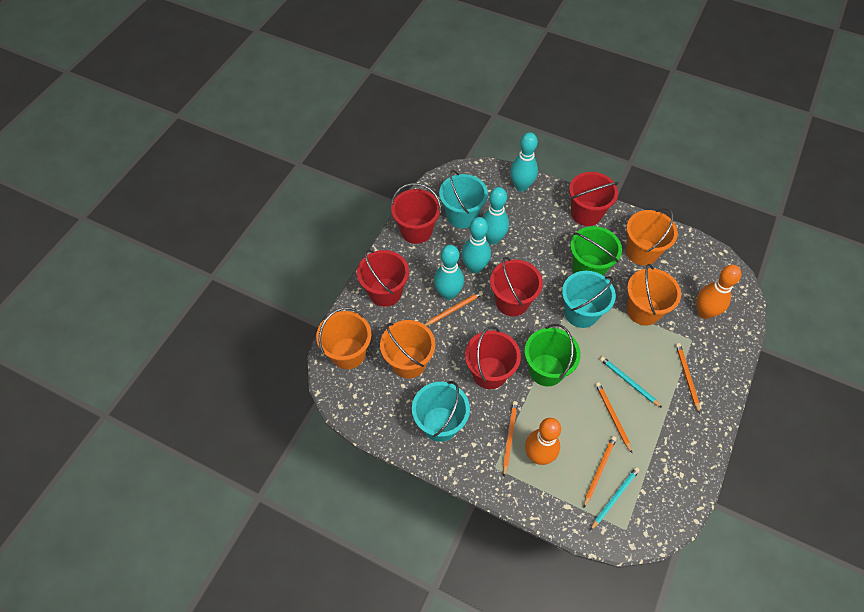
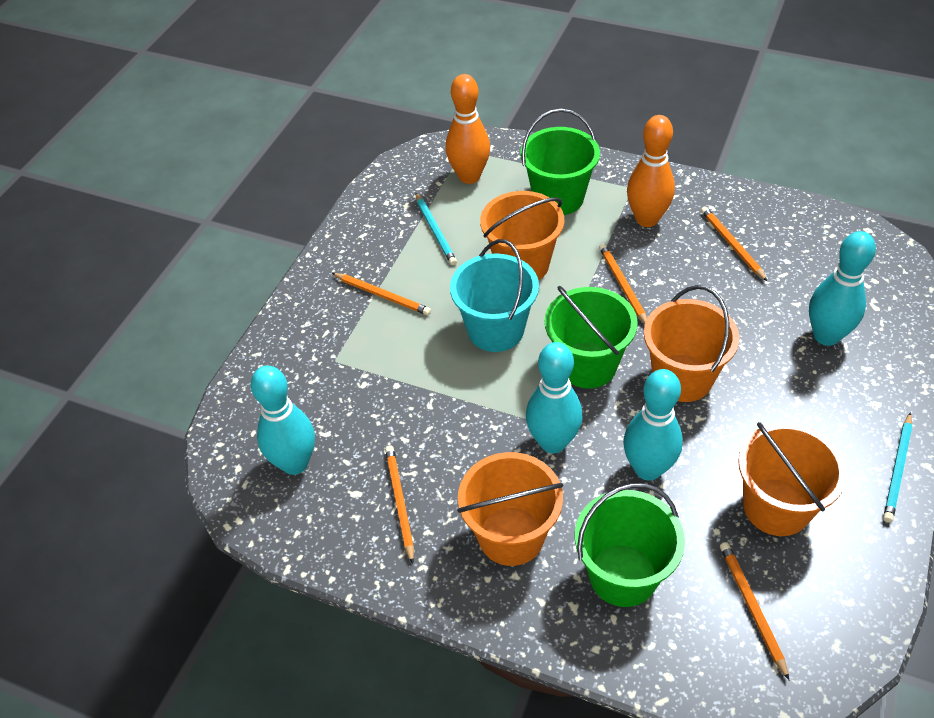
green bucket: [525,324,581,386] [570,226,622,276] = 2 -> [520,108,600,215] [545,286,638,388] [575,483,685,607] = 3
red bucket: [357,249,409,307] [391,183,441,244] [465,326,521,389] [490,257,543,316] [569,172,619,226] = 5 -> none = 0
turquoise bucket: [412,381,470,442] [439,170,488,228] [562,271,616,328] = 3 -> [450,239,539,352] = 1

